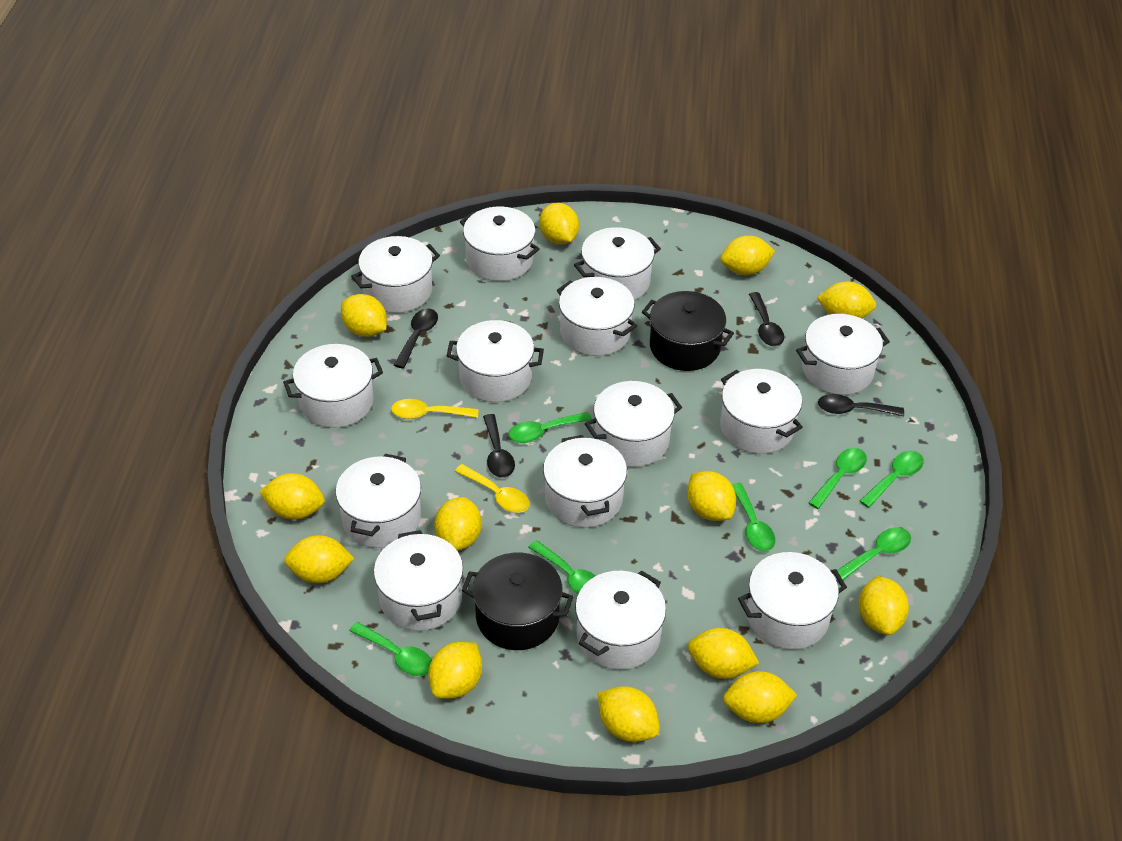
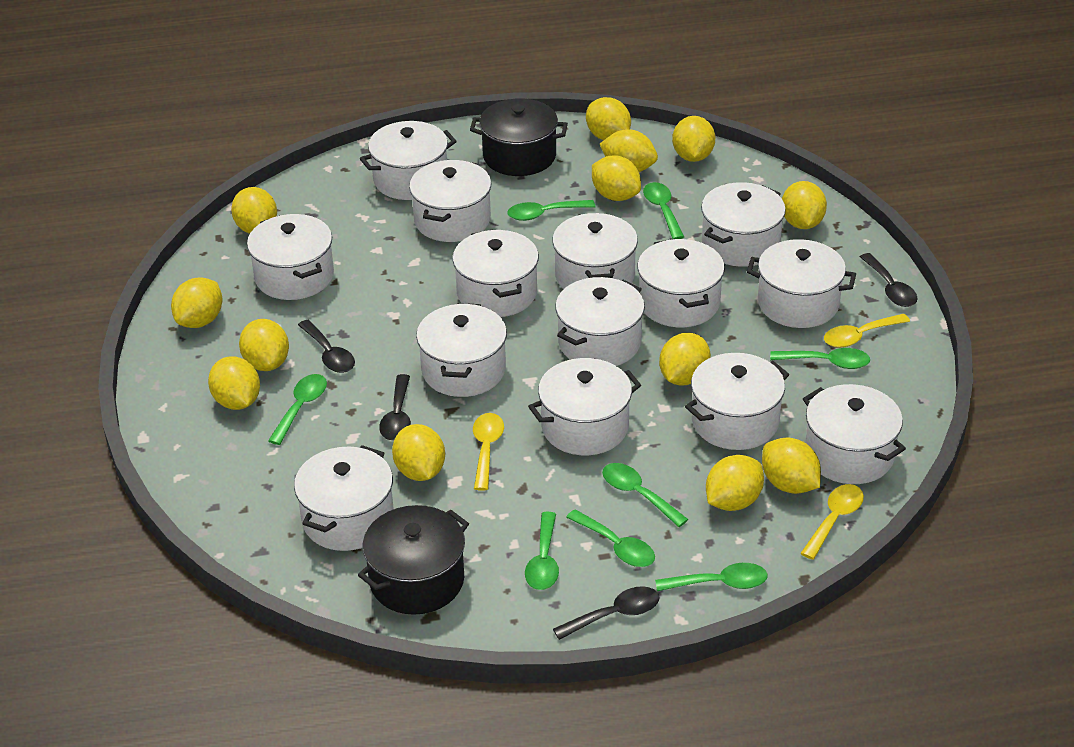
green spoon: [349,622,432,676] [509,412,592,443] [528,540,596,594] [732,483,775,551] [809,448,867,509] [837,528,911,580] [860,451,924,508] = 7 -> [268,374,327,445] [507,200,595,221] [525,512,559,590] [566,509,655,567] [602,463,688,527] [643,182,684,239] [655,563,768,591] [770,348,870,369] = 8
yellow spoon: [391,399,479,419] [455,464,530,513] = 2 -> [473,413,504,491] [800,484,864,560] [824,314,910,348] = 3

